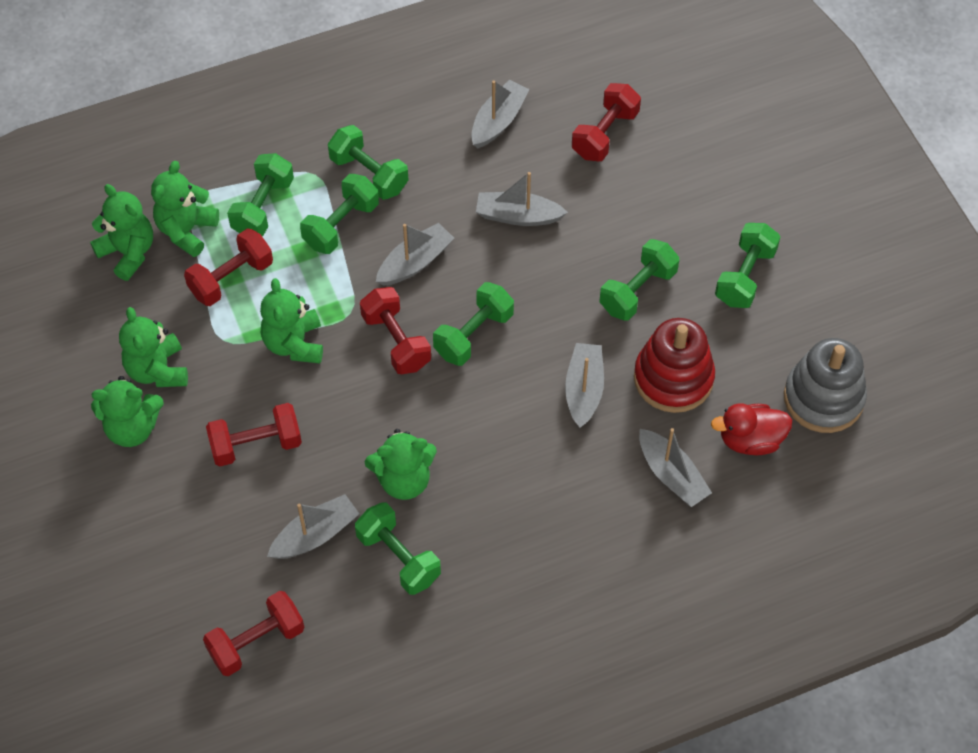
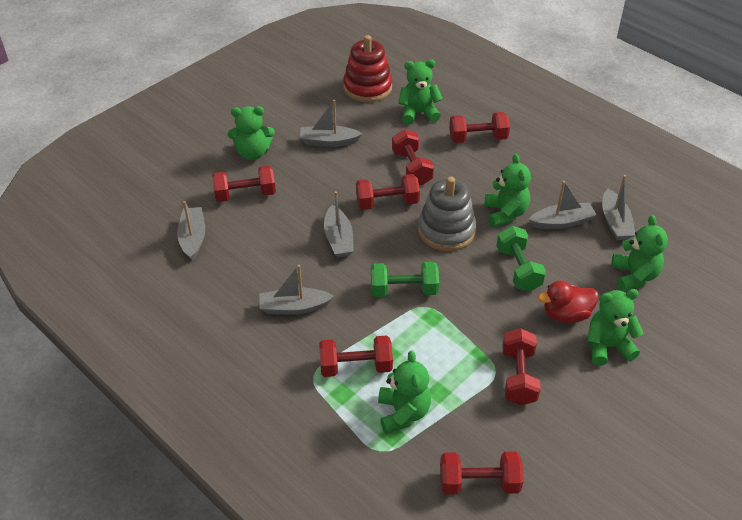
green dumbbell: [227,153,294,236] [300,174,379,254] [328,125,408,200] [355,502,441,595] [433,282,514,366] [600,239,679,321] [715,223,780,308] = 7 -> [371,262,439,297] [496,226,546,291] = 2
red dumbbell: [184,228,273,306] [203,591,304,676] [206,403,302,466] [360,287,431,374] [572,83,641,161] = 5 -> [212,165,276,202] [319,335,393,377] [356,174,420,210] [392,129,434,186] [440,452,524,494] [449,112,510,143] [502,328,541,405] = 7

